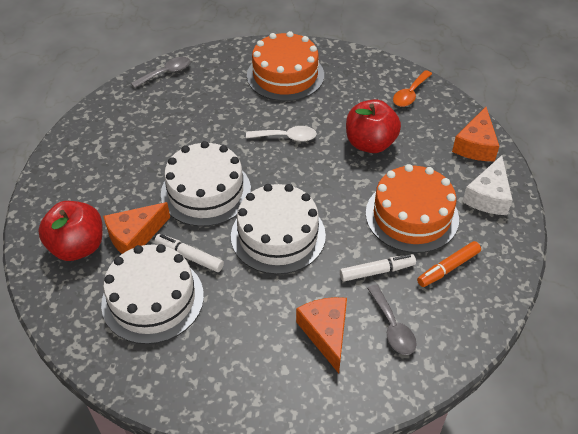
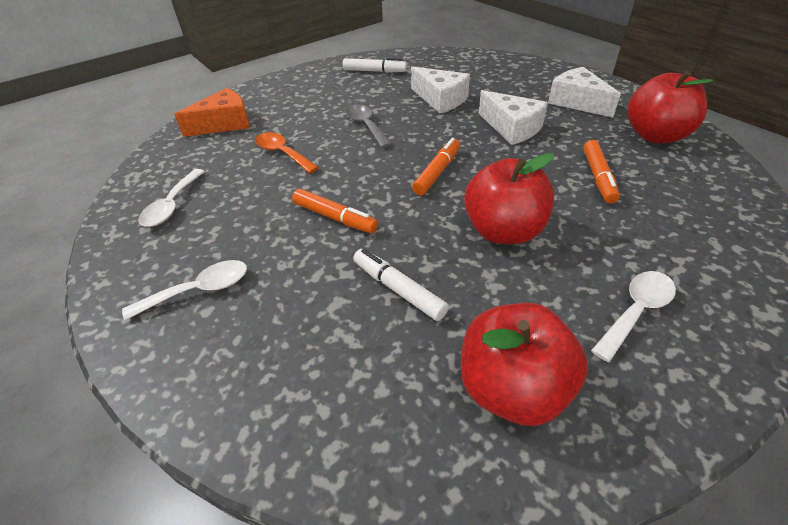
grey spoon: [131,57,190,88] [367,284,417,355] = 2 -> [346,104,392,148] = 1
orange cake: [247,31,324,101] [366,164,459,253] = 2 -> none = 0
orange cheese: [103,202,170,254] [296,297,347,373] [452,107,499,161] = 3 -> [174,88,250,137] = 1
orange marker: [417,241,481,287] = 1 -> [292,189,378,233] [412,138,460,195] [583,140,620,204] = 3
red apple: [38,201,103,261] [346,99,401,153] = 2 -> [461,303,588,426] [464,153,554,244] [627,71,713,143] = 3
white cake: [101,244,204,344] [161,141,251,227] [231,184,326,274] = 3 -> none = 0
white cheese: [462,155,513,215] = 1 -> [411,66,470,113] [479,90,548,145] [548,67,621,118] = 3
white spoon: [246,126,317,142] = 1 -> [122,260,247,320] [138,169,205,227] [591,271,676,362] = 3

